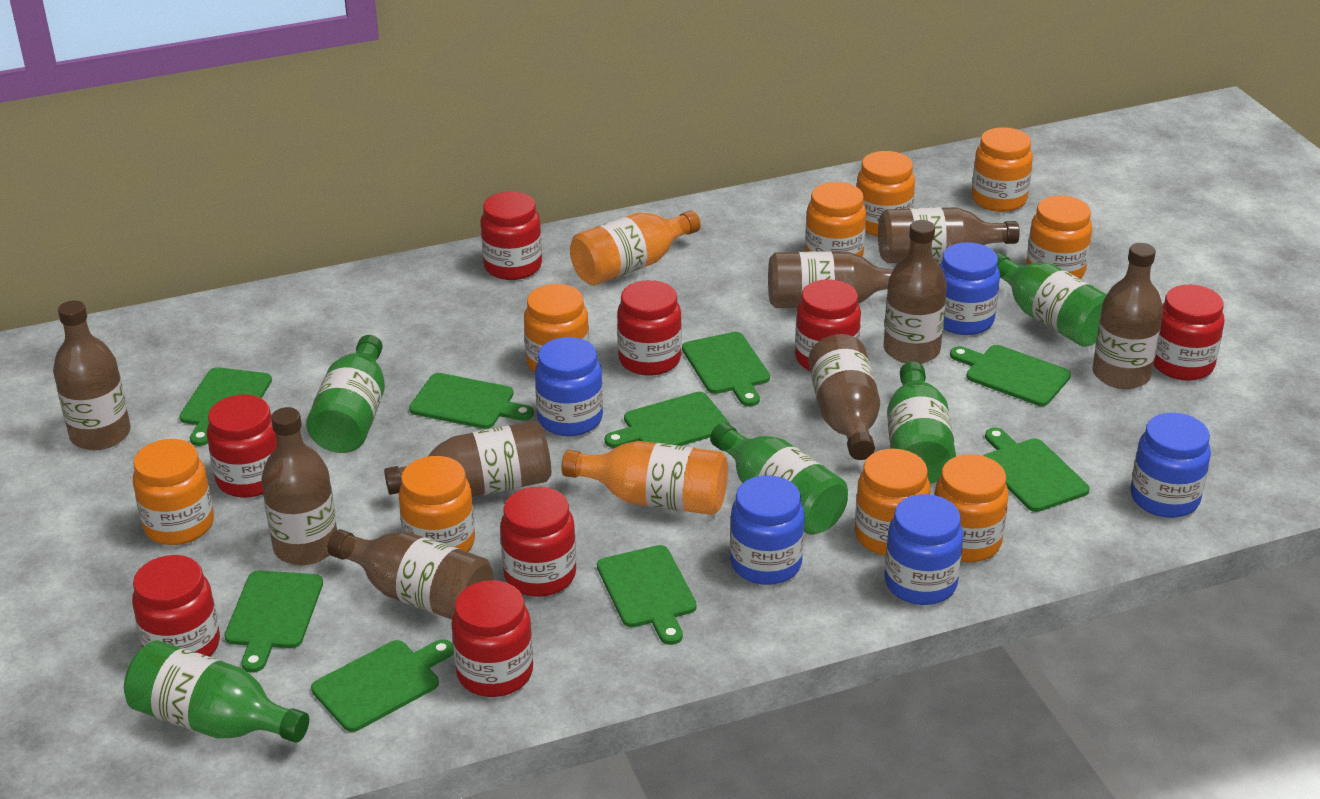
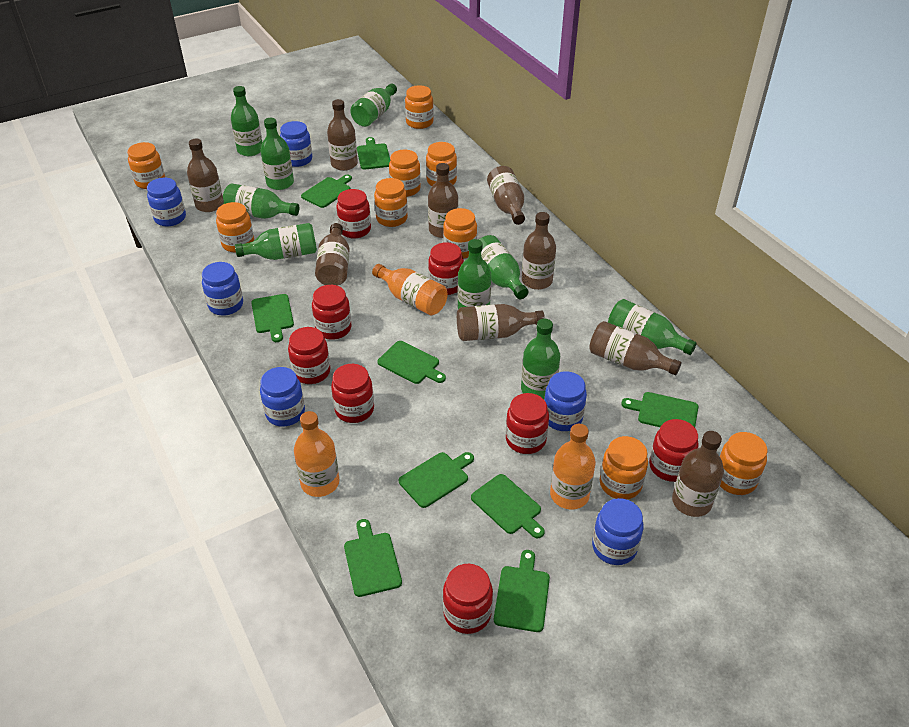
blue jar: [535,337,603,436] [730,475,805,585] [885,494,963,605] [940,242,1000,335] [1130,413,1211,518] = 5 -> [147,178,186,226] [202,262,243,316] [260,367,305,427] [280,121,312,167] [544,371,587,431] [592,498,644,565] = 6
green bottle: [124,640,309,743] [306,335,385,453] [710,422,848,535] [887,361,956,484] [996,253,1107,347] = 5 -> [222,183,300,219] [231,86,263,156] [235,223,317,260] [261,118,294,190] [350,84,397,127] [458,239,491,309] [479,235,529,299] [521,318,560,399] [608,299,697,355] = 9
orange bottle: [561,441,728,515] [570,210,701,286] = 2 -> [294,411,340,497] [372,264,447,315] [550,424,596,509] = 3

